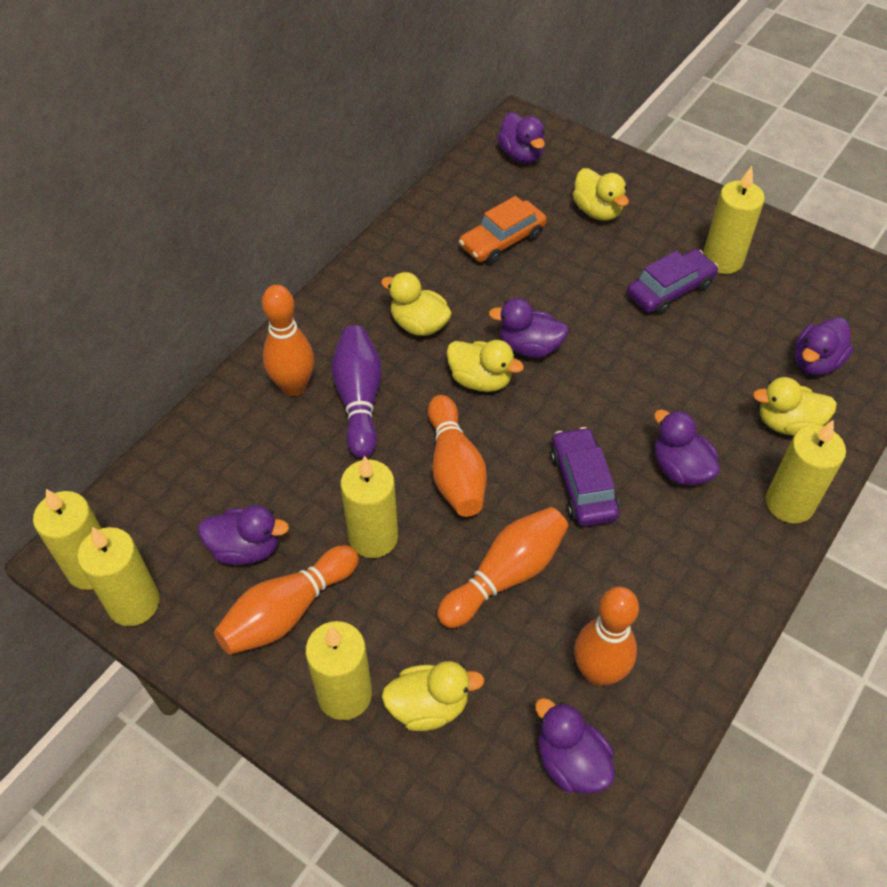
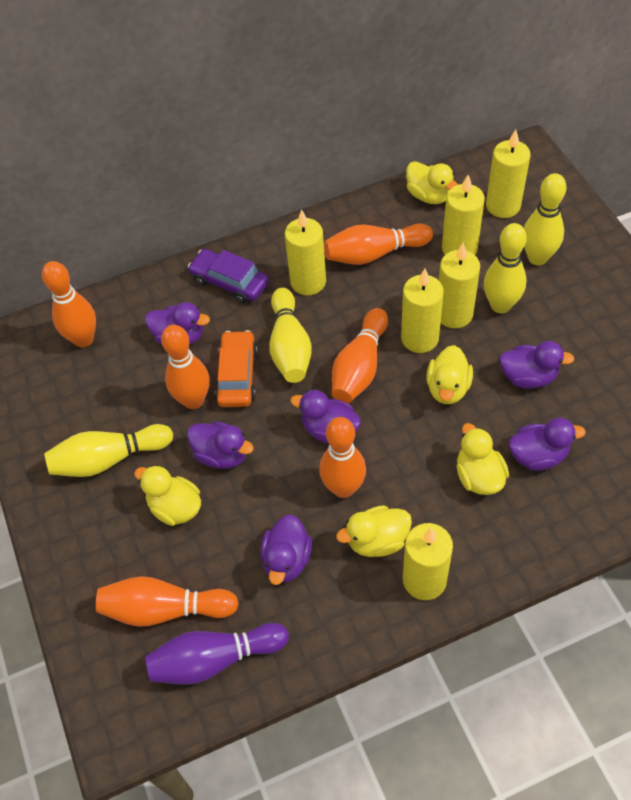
orange bowling pin: [214,545,359,655] [262,285,314,396] [428,395,487,517] [437,507,568,628] [574,587,639,686] = 5 -> [42,261,96,348] [96,576,239,627] [161,325,210,409] [319,417,366,498] [324,224,433,265] [332,308,388,403] = 6
purple car: [551,427,619,527] [627,249,718,315] = 2 -> [188,249,269,303] = 1
yellow bowling pin: none = 0 -> [44,424,173,477] [269,288,312,383] [484,223,527,314] [524,173,567,265] = 4

